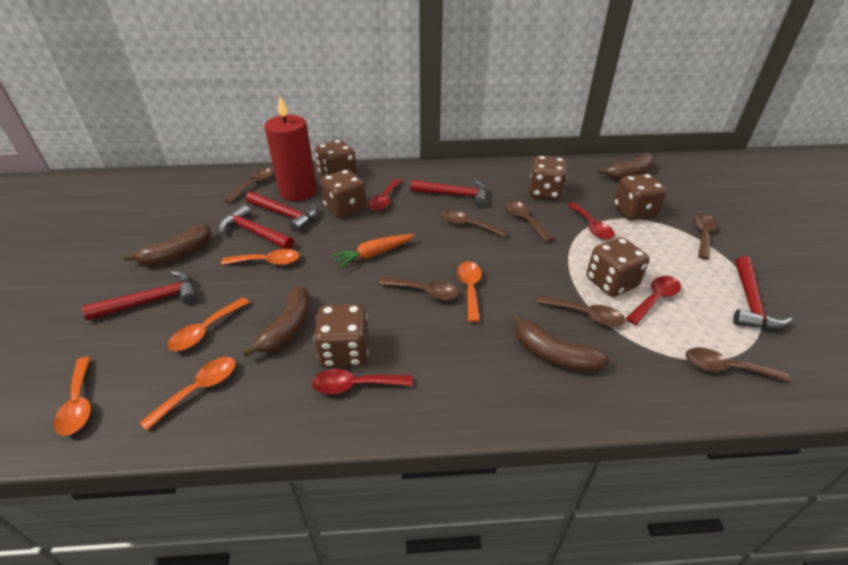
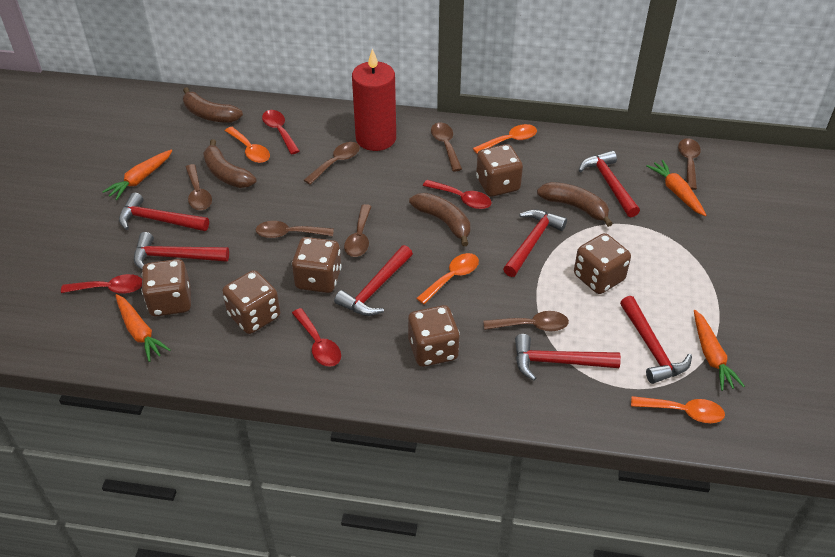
orange carrot: [331,234,415,268] = 1 -> [102,149,172,200] [115,294,171,362] [646,160,706,216] [694,310,745,391] = 4
orange spoon: [54,357,91,436] [139,357,236,431] [168,297,250,351] [221,249,299,265] [457,261,482,323] = 5 -> [225,127,270,163] [416,253,479,304] [473,124,537,154] [631,396,725,423] = 4
red hammer: [82,271,197,321] [219,205,294,249] [246,191,318,232] [410,180,487,207] [733,256,792,329] = 5 -> [119,193,209,231] [134,232,229,269] [334,245,413,316] [503,209,567,277] [515,334,621,381] [579,150,640,218] [620,296,692,384] = 7

